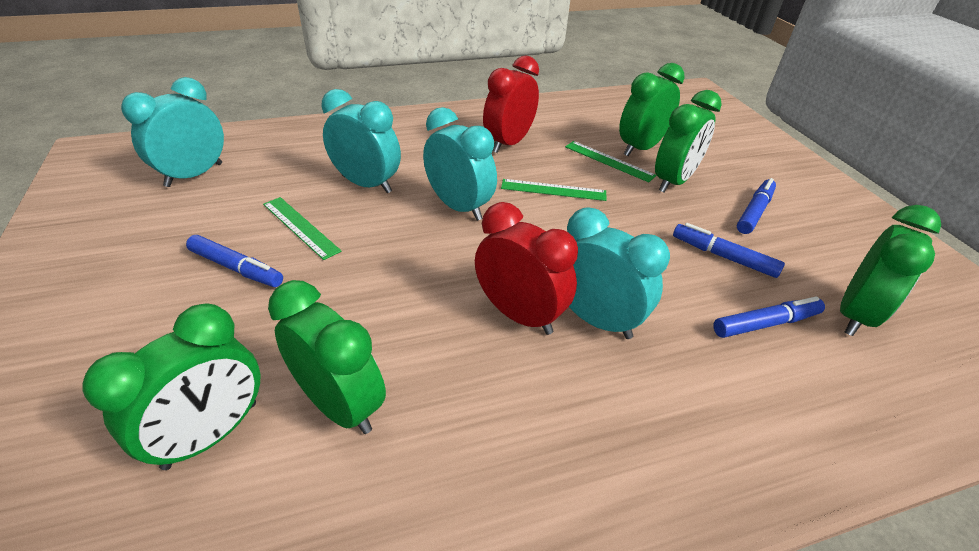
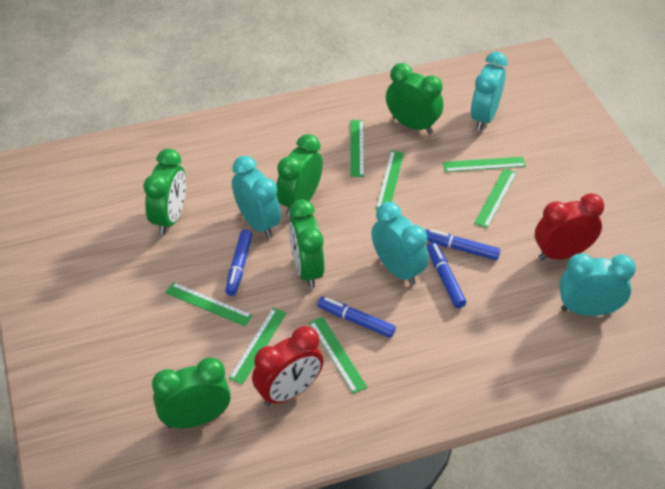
green ruler: [263,197,341,260] [501,179,607,201] [565,141,657,182] = 3 -> [165,282,253,326] [229,308,286,384] [309,317,367,394] [350,120,364,177] [376,151,404,209] [443,157,526,172] [474,169,517,228] = 7

